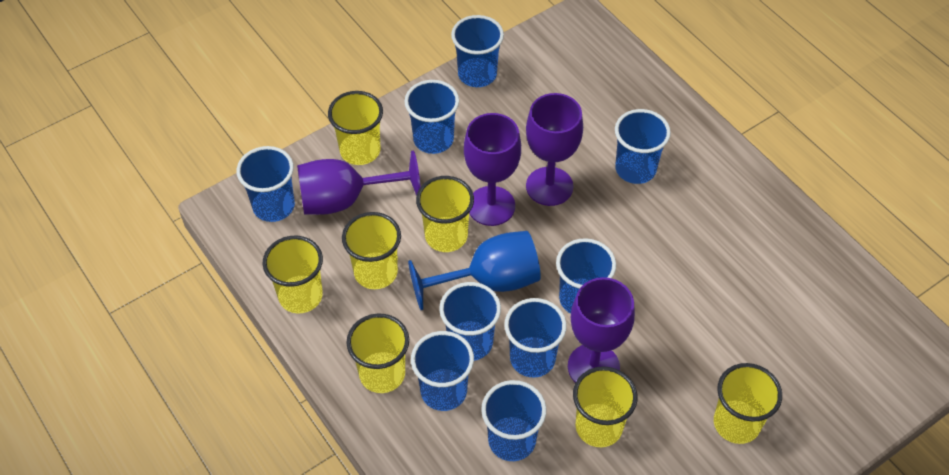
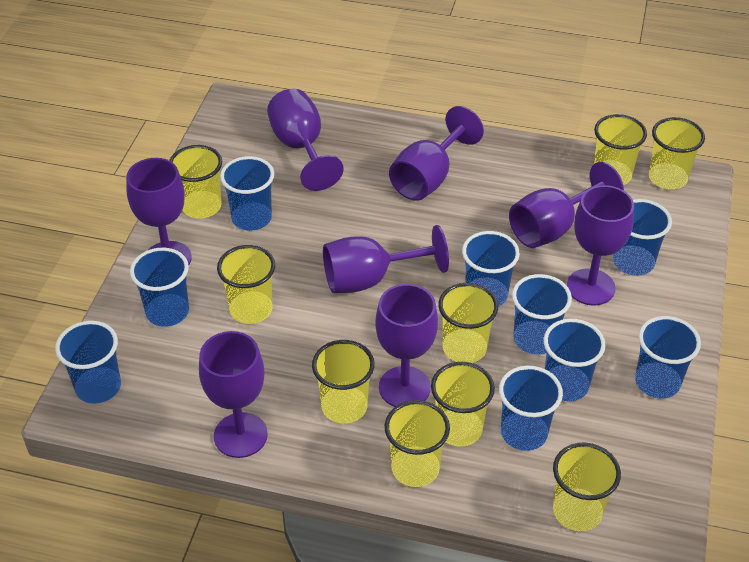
blue goblet: [408,231,541,310] = 1 -> none = 0
purple goblet: [297,151,421,215] [464,113,521,226] [526,93,583,206] [568,277,635,383] = 4 -> [126,158,192,265] [199,331,268,458] [267,89,344,191] [323,225,449,293] [375,284,438,407] [389,106,484,201] [509,162,624,248] [567,185,634,306] = 8
yellow cup: [263,236,323,313] [328,91,383,165] [342,212,401,289] [346,314,409,393] [416,176,474,252] [573,366,637,447] [714,363,782,444] = 7 -> [169,145,222,219] [217,245,275,324] [312,340,374,423] [385,400,450,487] [431,362,495,447] [438,283,498,363] [553,442,621,531] [594,114,647,185] [649,117,705,190] = 9

